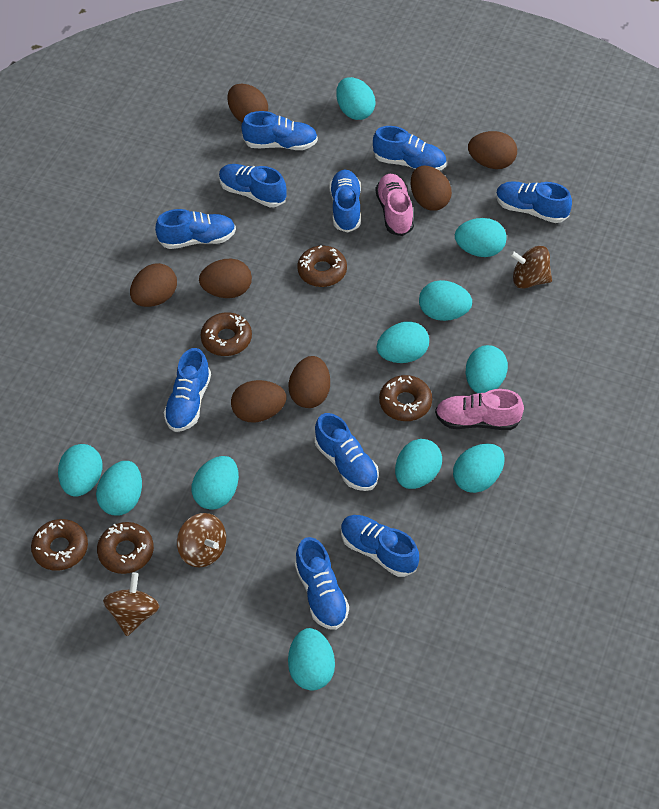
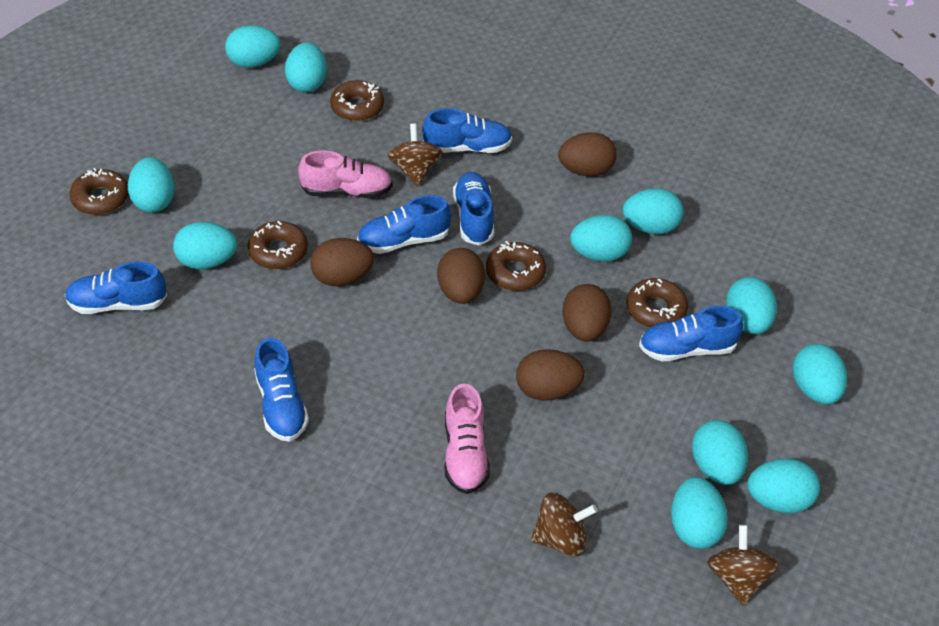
blue shoe: [155,209,236,249] [164,348,211,432] [219,164,287,207] [241,111,318,150] [295,537,349,630] [315,413,379,491] [329,170,361,233] [341,515,419,577] [373,126,447,171] [496,181,572,223] = 10 -> [65,261,167,314] [254,338,309,442] [357,195,451,254] [422,108,512,153] [453,172,494,246] [639,306,743,362] = 6
brown egg: [130,263,177,307] [199,259,252,298] [227,83,268,122] [231,380,286,422] [288,356,330,408] [411,166,452,211] [468,131,517,169] = 7 -> [310,238,374,286] [437,248,485,304] [516,349,585,401] [558,133,617,177] [562,284,612,342] = 5

